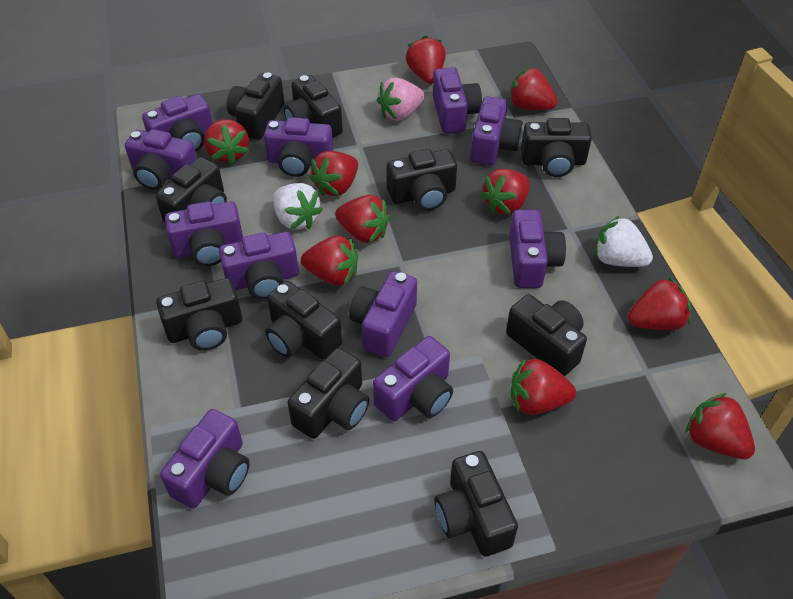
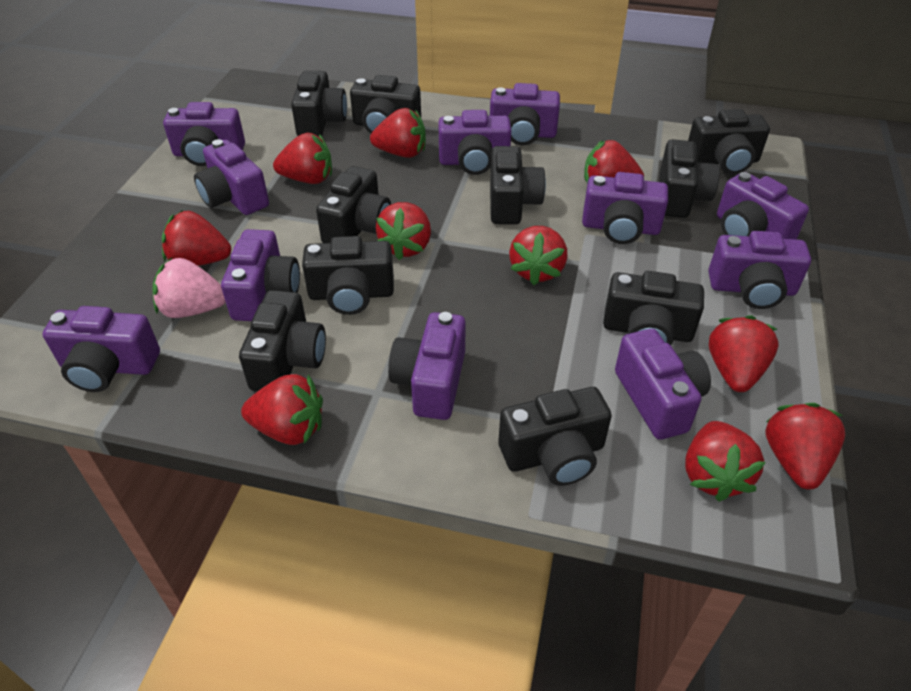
white strawberry: [273,183,323,230] [594,216,653,267] = 2 -> none = 0

